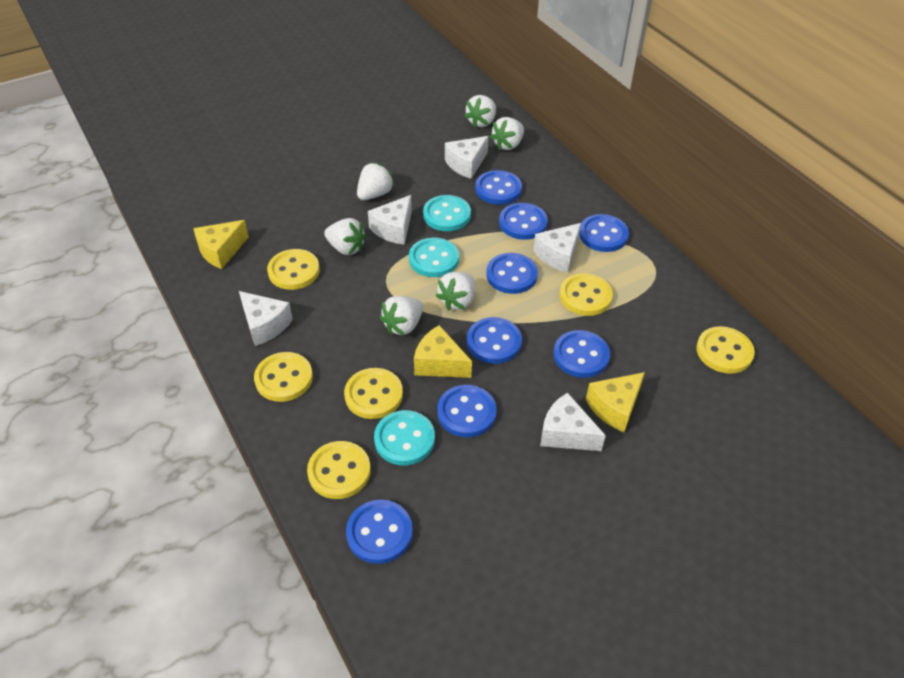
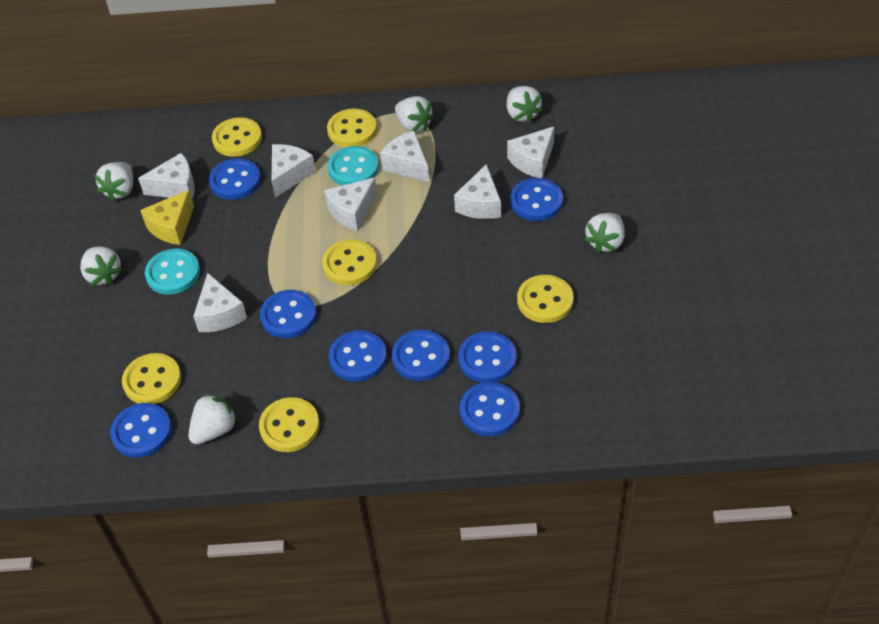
turquoise button: [374,410,435,465] [409,237,459,277] [423,195,471,231] = 3 -> [145,249,200,295] [328,146,379,186] = 2
white cheese: [239,291,293,346] [368,195,412,245] [445,136,488,179] [533,223,581,273] [540,393,606,451] = 5 -> [138,153,195,199] [193,273,247,332] [272,144,316,198] [324,177,377,231] [380,131,429,182] [454,164,501,219] [507,127,554,178] = 7
yellow cheese: [193,220,249,269] [414,325,472,378] [586,372,645,432] = 3 -> [140,190,194,245] = 1

